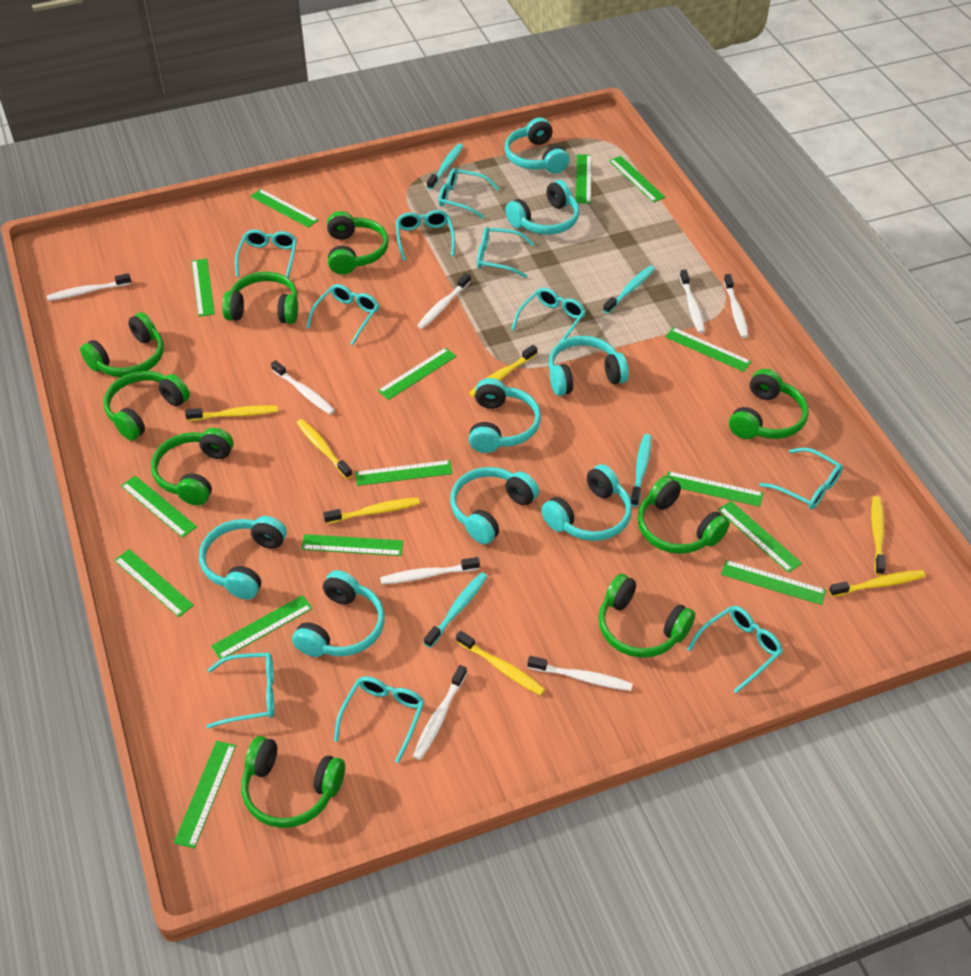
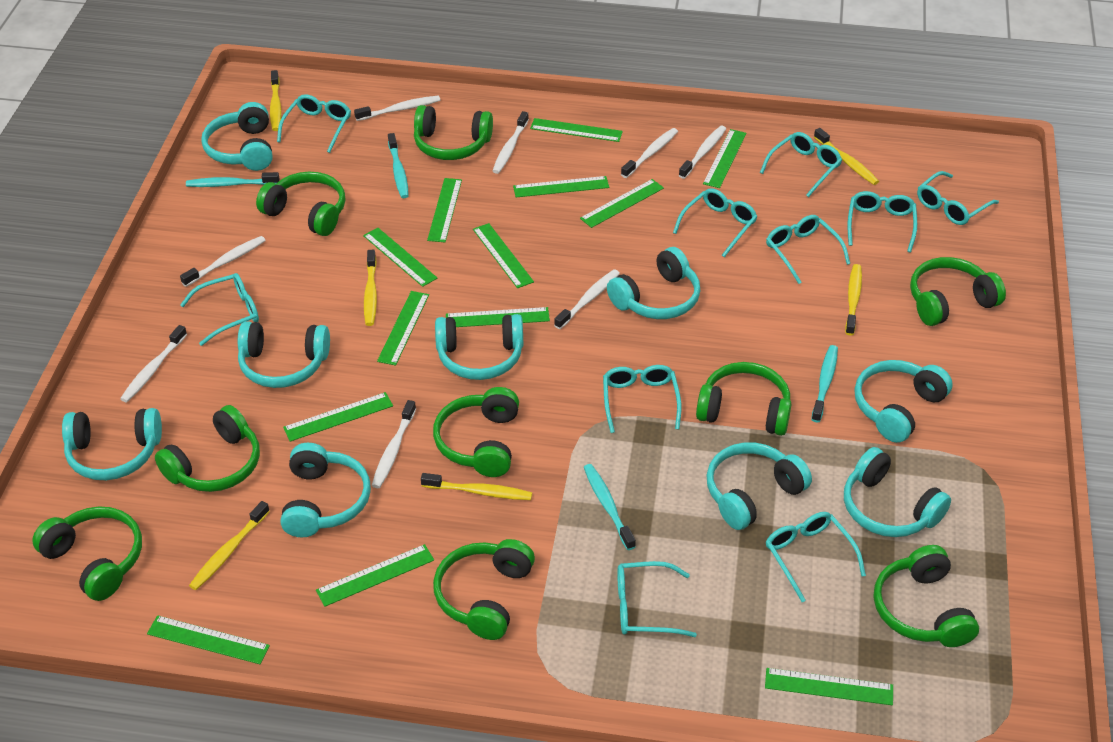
green ruler: [114,549,194,617] [121,476,197,538] [174,741,236,848] [192,259,215,317] [211,595,313,660] [250,189,319,228] [301,534,403,556] [355,460,453,486] [378,347,457,400] [576,154,592,204] [609,156,665,202] [665,327,752,372] [667,471,763,507] [718,501,802,573] [721,560,826,605] = 15 -> [147,615,270,664] [283,392,393,442] [316,544,434,607] [363,228,438,287] [377,291,429,366] [427,178,462,242] [446,307,550,327] [473,223,534,288] [513,176,609,198] [530,118,623,142] [580,179,664,228] [703,129,747,188] [765,668,893,705] = 13
turquoise headphones: [199,516,287,600] [292,570,385,657] [450,467,539,544] [469,378,541,453] [504,117,570,174] [505,180,579,235] [541,464,632,541] [548,336,629,396] = 8 -> [62,408,162,480] [201,102,272,171] [238,321,330,388] [281,443,371,537] [435,314,523,380] [607,247,701,319] [707,442,812,530] [844,447,951,537] [855,360,953,443] = 9
yellow toothbrush: [185,405,278,421] [297,419,352,479] [323,498,420,524] [456,631,545,696] [469,345,537,397] [829,570,925,597] [871,496,886,575] = 7 -> [189,501,270,590] [270,70,281,131] [364,250,377,326] [421,473,532,500] [814,128,879,185] [845,264,862,336] = 6

